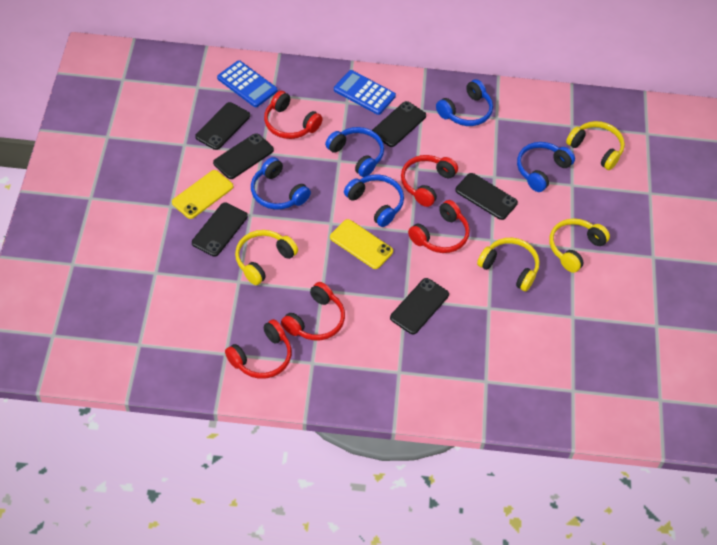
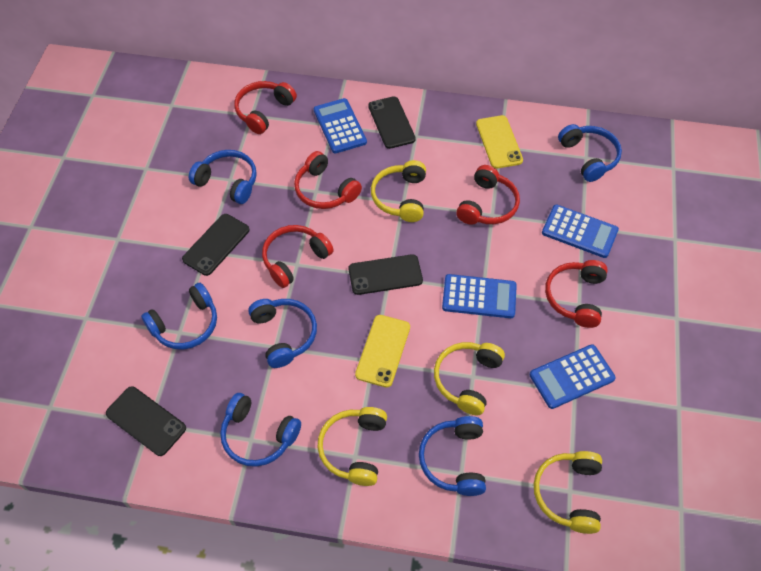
black phone: [192,203,248,257] [195,102,250,150] [213,133,274,179] [372,101,426,147] [390,278,449,334] [455,173,518,220] = 6 -> [106,386,186,456] [182,214,250,276] [348,254,423,295] [368,96,416,149] = 4
blue calculator: [217,61,277,107] [334,70,396,115] = 2 -> [314,98,367,153] [442,274,517,318] [530,344,616,409] [542,204,619,258] = 4
blue headphones: [251,157,311,210] [325,127,384,177] [344,174,404,227] [436,79,493,126] [517,142,575,192] = 5 -> [141,283,217,350] [189,150,257,204] [220,393,301,467] [248,299,317,368] [419,416,486,496] [558,124,622,182] = 6

